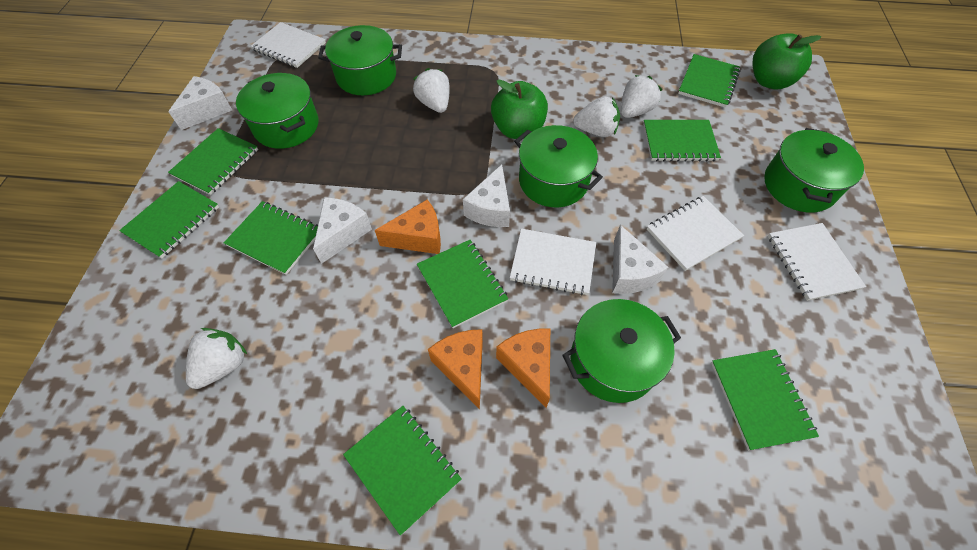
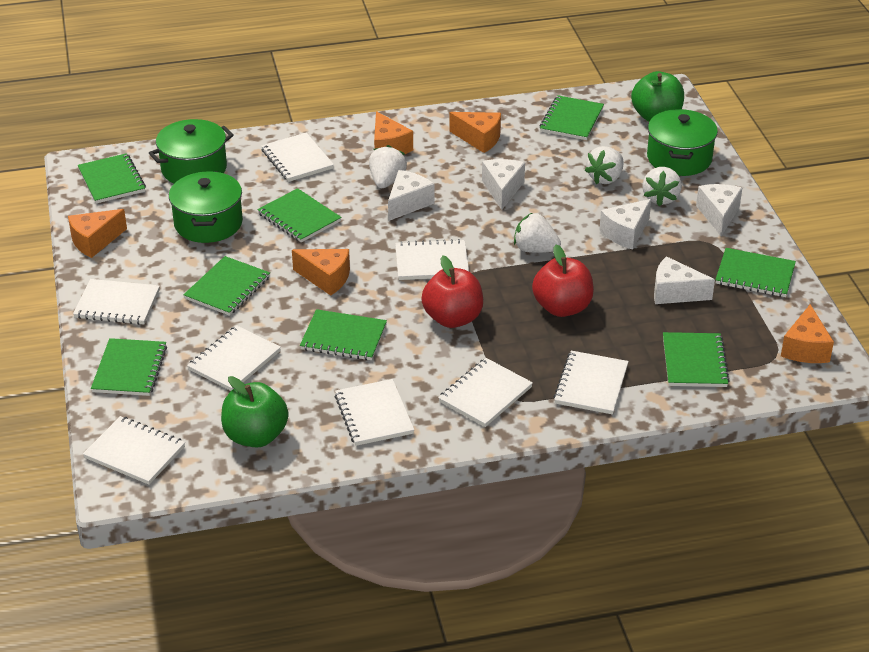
green pot: [236,73,318,149] [318,25,402,95] [514,125,603,207] [562,299,681,403] [764,128,864,212] = 5 -> [149,119,234,184] [169,171,243,243] [647,109,718,176] = 3
orange cheese: [375,200,441,254] [428,329,483,409] [496,329,550,408] = 3 -> [68,209,127,258] [292,249,350,296] [374,111,413,154] [449,112,501,153] [781,304,834,363] = 5
red apple: none = 0 -> [421,256,483,328] [532,244,594,317] = 2
white cheese: [168,76,232,130] [313,197,372,264] [463,164,510,227] [612,225,668,294] = 4 -> [388,170,434,221] [482,159,525,210] [599,199,651,250] [654,256,715,304] [696,184,742,236] = 5
white notebook: [251,22,326,68] [510,229,596,296] [647,196,744,271] [768,223,866,301] = 4 -> [73,279,160,325] [83,416,185,484] [187,325,281,391] [261,133,334,182] [335,379,414,446] [395,239,469,280] [438,358,533,427] [553,351,629,415] = 8

